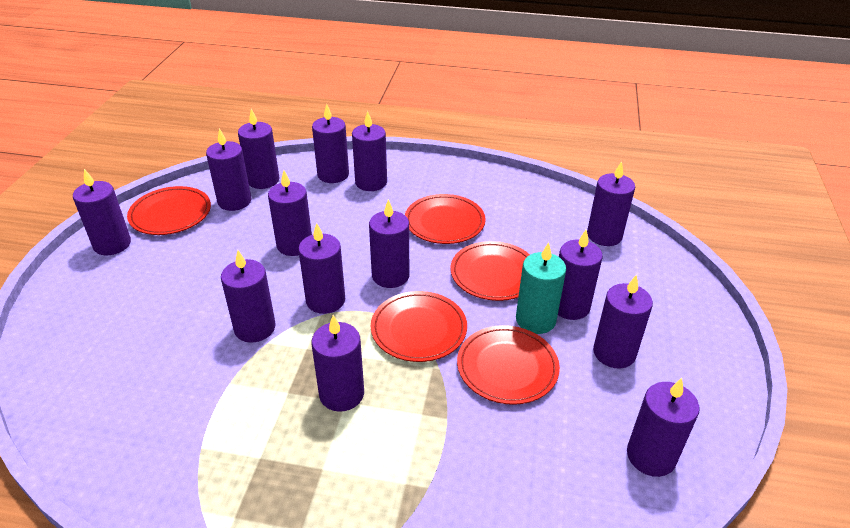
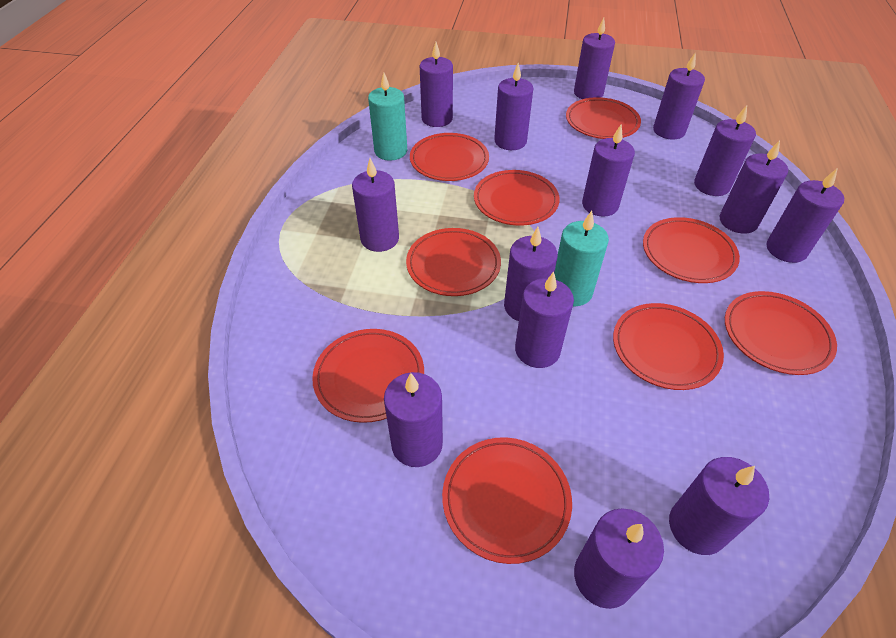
red plate: [127,186,211,235] [371,291,467,362] [405,194,486,244] [451,241,530,301] [457,325,560,405] = 5 -> [312,329,424,423] [406,228,501,296] [410,133,489,181] [442,437,572,564] [474,170,560,226] [566,97,641,139] [613,303,724,390] [643,217,740,283] [725,291,837,375] = 9
turquoise candle: [516,242,566,334] = 1 -> [368,73,407,161] [554,211,609,306] = 2

